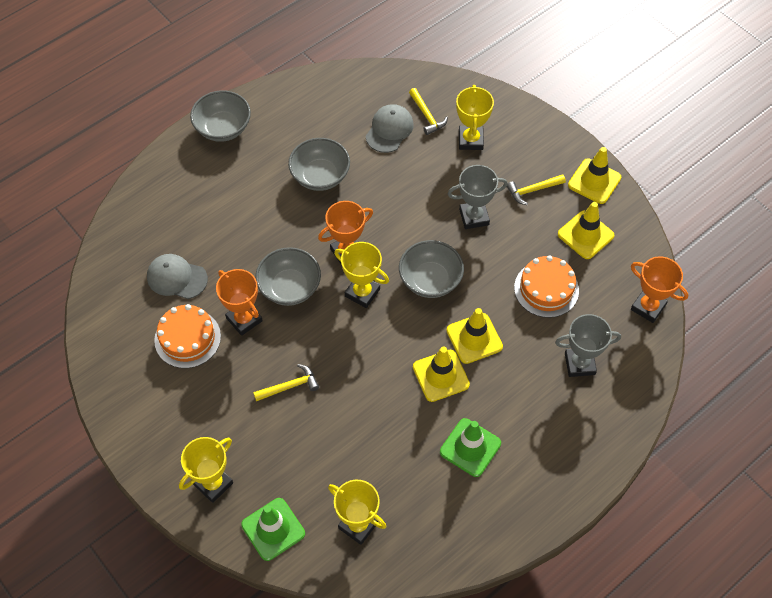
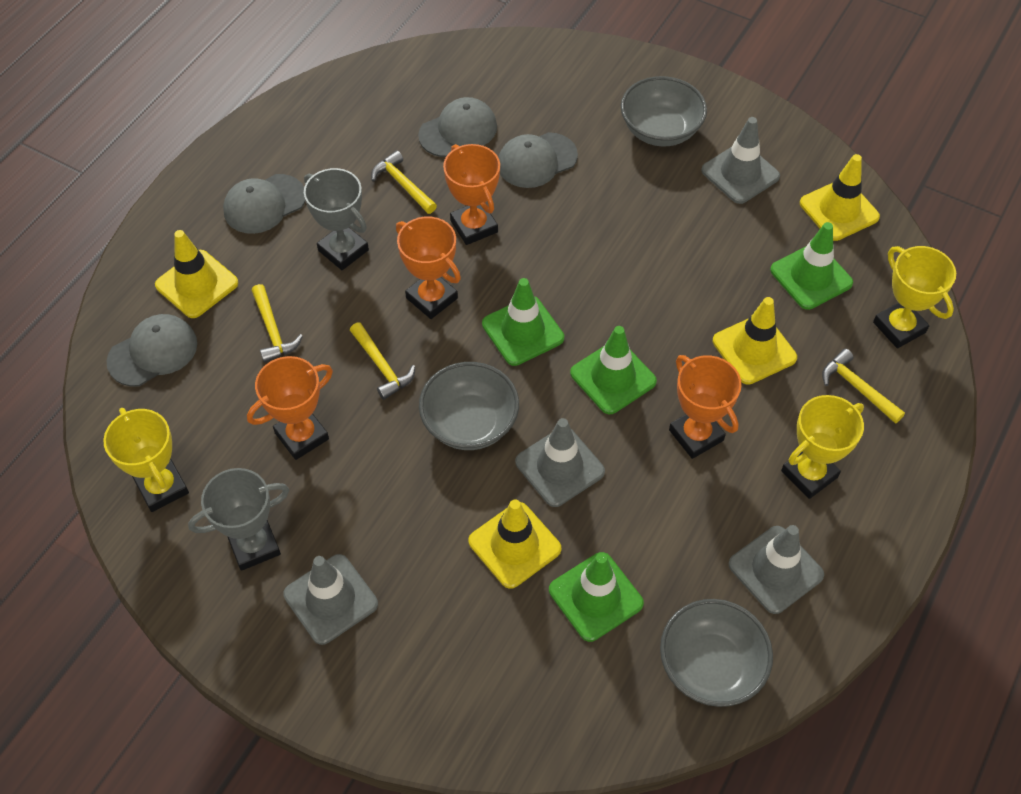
green traffic cone: [241,498,305,561] [440,418,501,477] = 2 -> [482,278,564,366] [549,552,644,642] [570,326,657,414] [770,222,853,310] = 4
grey bowl: [190,91,251,142] [255,247,321,306] [288,138,350,191] [399,240,464,298] = 4 -> [419,362,519,450] [621,76,707,146] [660,599,773,707] = 3
grey cap: [147,254,208,299] [365,104,414,153] = 2 -> [107,314,197,386] [223,174,305,234] [418,97,497,157] [499,132,578,188] = 4
grey traffic cone: none = 0 -> [283,554,378,645] [515,418,605,507] [701,117,780,204] [728,525,824,614] = 4
orange cake: [154,304,221,368] [514,255,579,318] = 2 -> none = 0
orange trophy: [216,269,263,336] [318,201,373,266] [631,256,688,323] = 3 -> [247,356,333,460] [396,217,461,319] [443,144,500,245] [669,355,742,459] = 4
yellow hammer: [253,364,319,401] [409,88,448,135] [507,174,566,205] = 3 -> [251,284,303,363] [350,322,415,400] [371,150,437,214] [822,349,905,424] = 4
yellow trophy: [179,437,233,503] [328,480,386,545] [334,242,389,308] [456,85,494,150] = 4 -> [103,408,189,512] [781,395,864,499] [873,246,956,348] = 3

